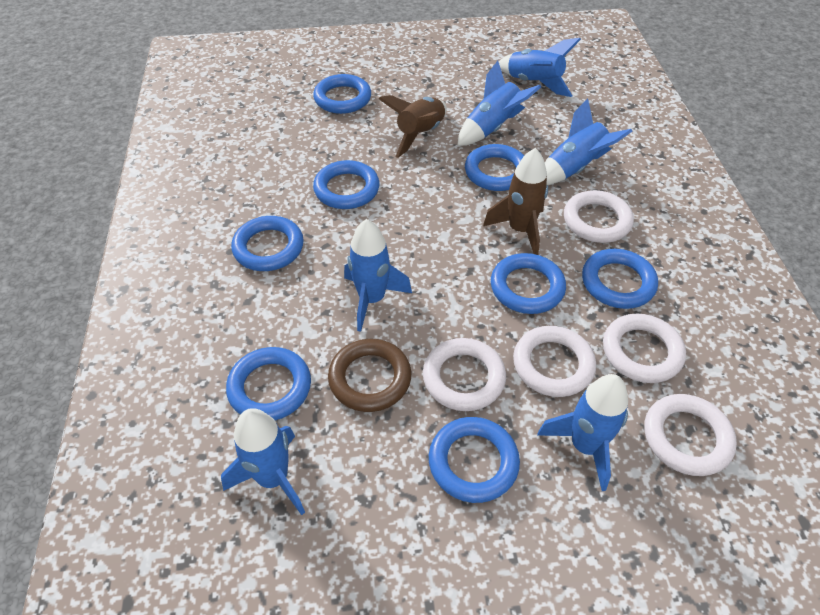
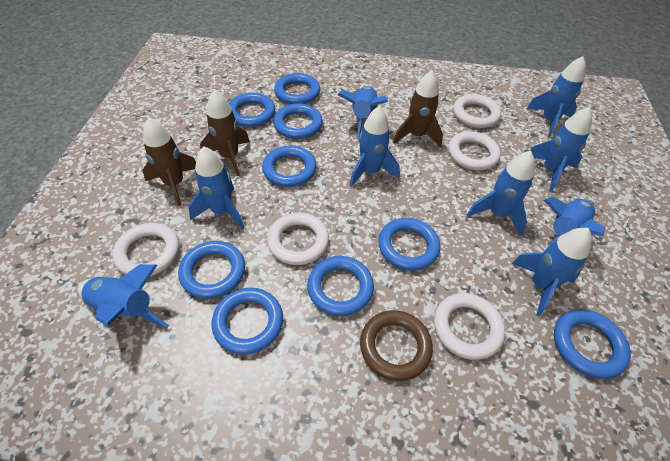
blue ring: [226,347,311,420] [231,216,304,271] [313,74,371,114] [313,160,379,209] [429,417,520,503] [465,144,524,191] [491,253,566,314] [582,249,658,309] = 8 -> [178,241,245,299] [212,288,283,355] [229,93,275,127] [262,145,317,187] [273,103,323,139] [274,73,320,104] [307,256,374,316] [378,218,440,271] [554,309,631,379] = 9
blue rocket: [221,408,305,515] [344,219,412,332] [457,61,541,146] [499,38,581,97] [537,374,628,491] [545,98,632,185] = 6 -> [78,264,169,328] [188,146,244,230] [338,86,388,139] [349,106,400,187] [467,151,535,236] [511,228,592,316] [526,56,586,137] [530,107,592,192] [544,196,605,252] = 9
brown rocket: [378,95,447,158] [483,148,548,255] = 2 -> [142,118,196,206] [200,90,250,176] [393,70,443,147] = 3

